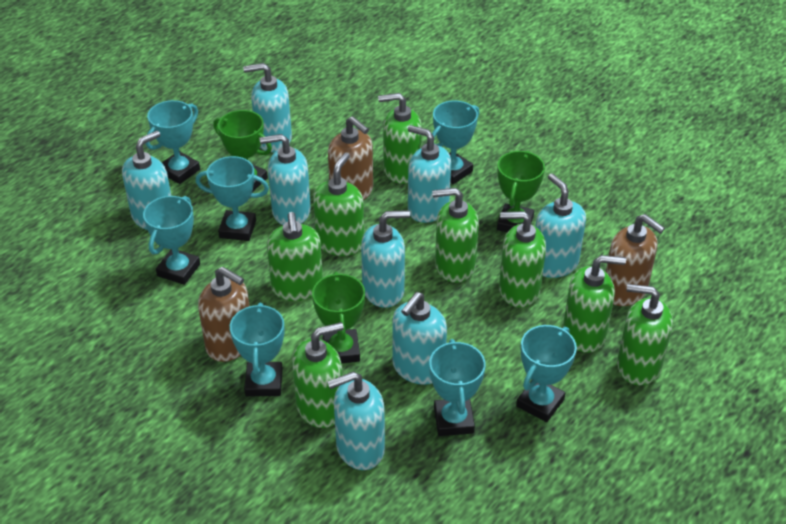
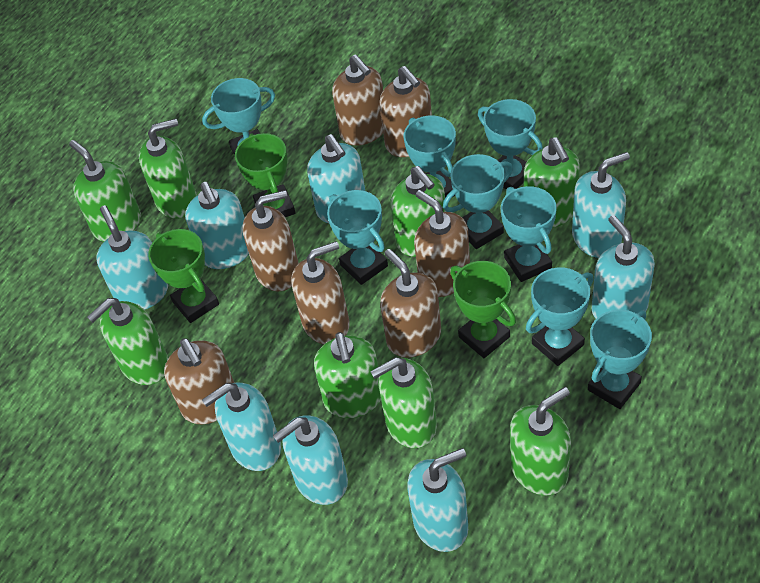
brown soap dispenser: [198,266,250,362] [328,116,373,200] [606,214,665,306] = 3 -> [164,338,234,424] [242,190,299,291] [292,241,350,344] [332,55,383,145] [379,66,432,157] [380,249,441,358] [414,190,470,297] = 7
turquoise trophy: [143,196,200,285] [145,100,200,184] [196,156,269,241] [230,303,285,396] [429,339,486,436] [432,101,479,184] [516,325,577,422] = 7 -> [202,78,275,155] [327,190,388,285] [403,115,456,198] [443,154,513,249] [478,99,543,190] [501,186,557,282] [526,267,594,366] [588,309,652,409] = 8

